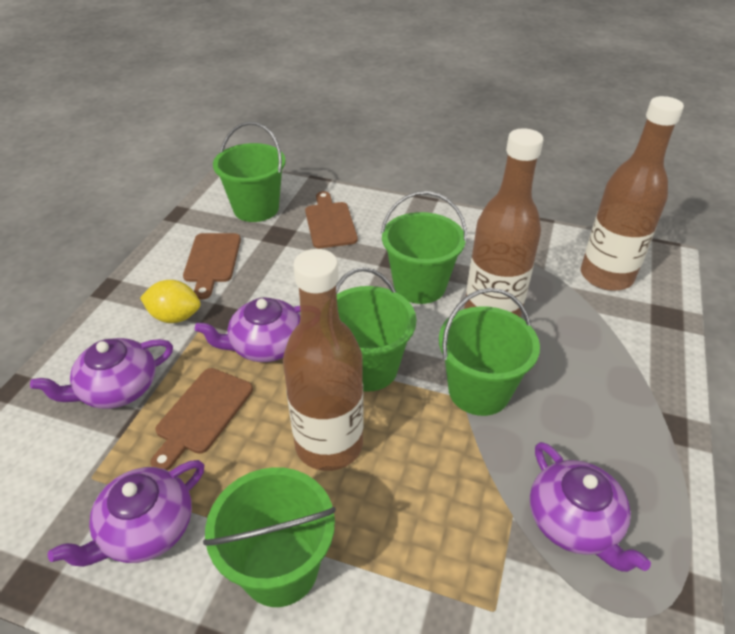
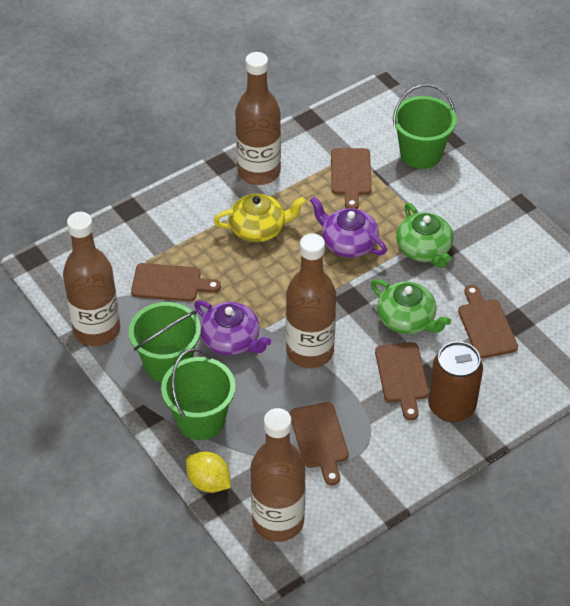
brown bottle: [283,249,364,471] [464,128,544,318] [581,96,684,291] = 3 -> [63,212,120,346] [235,52,281,185] [251,408,306,542] [286,233,336,368] = 4
brown can: none = 0 -> [428,341,483,423] = 1
brown cutting board: [150,368,253,470] [183,233,241,300] [305,191,358,248] = 3 -> [131,263,221,302] [290,402,349,485] [331,148,372,209] [375,342,429,420] [458,285,518,359] = 5
green bucket: [203,467,336,607] [213,122,286,222] [336,267,416,392] [381,191,467,304] [439,288,540,416] = 5 -> [129,302,201,382] [161,348,236,440] [393,84,457,169] = 3
green teapot: none = 0 -> [371,279,451,334] [396,203,454,268] = 2
purple teapot: [30,338,173,409] [48,460,204,567] [195,297,300,362] [530,442,651,572] = 4 -> [194,300,271,355] [310,197,387,258] = 2
yellow teapot: none = 0 -> [214,194,306,242] = 1

